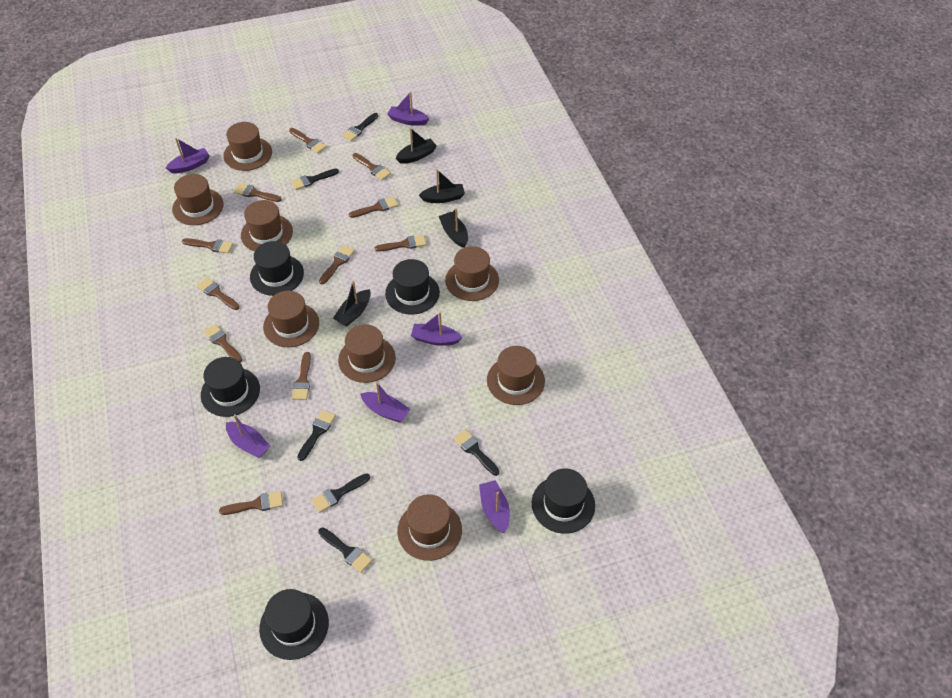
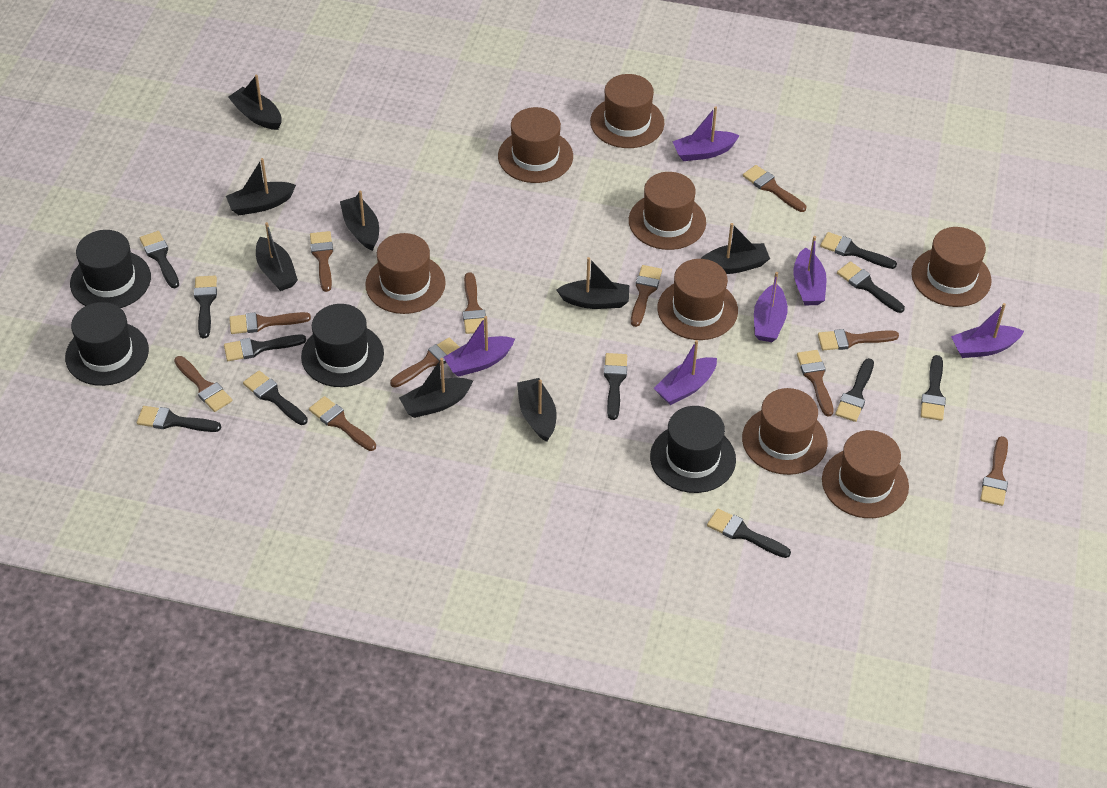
black boat: [333,281,371,327] [396,128,437,164] [419,169,465,203] [439,208,468,248] = 4 -> [226,158,296,215] [228,75,282,130] [256,222,298,291] [340,191,379,251] [399,358,473,418] [517,378,556,442] [557,257,629,309] [701,223,770,274] = 8
black brush: [291,169,339,190] [297,410,336,461] [311,473,370,513] [318,528,372,573] [342,113,378,141] [453,429,500,476] = 6 -> [137,406,221,432] [140,231,179,288] [194,276,217,338] [224,335,306,361] [243,370,308,425] [604,353,627,420] [707,509,791,558] [820,232,897,269] [835,358,874,422] [837,261,905,313] [921,355,946,421] = 11
black hat: [201,357,260,417] [250,241,304,296] [259,589,329,660] [385,259,440,315] [532,469,595,534] = 5 -> [65,302,149,386] [70,230,151,308] [301,304,384,387] [650,406,736,493] = 4

